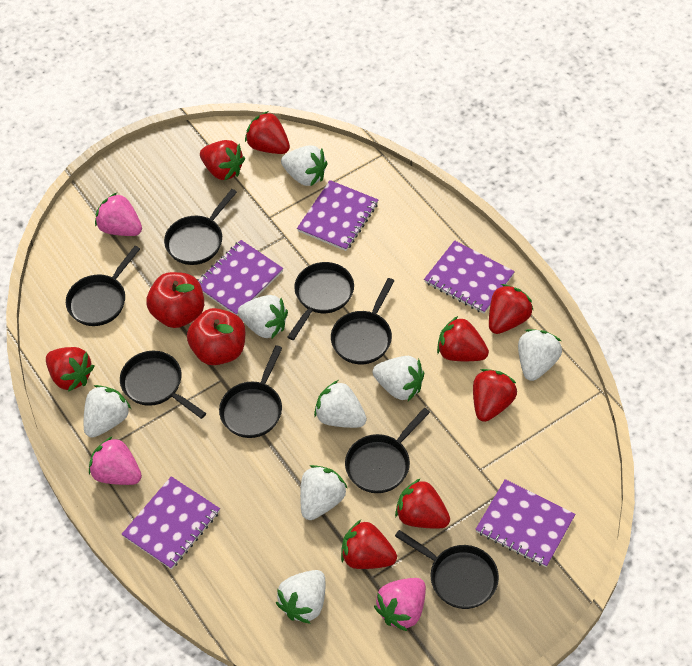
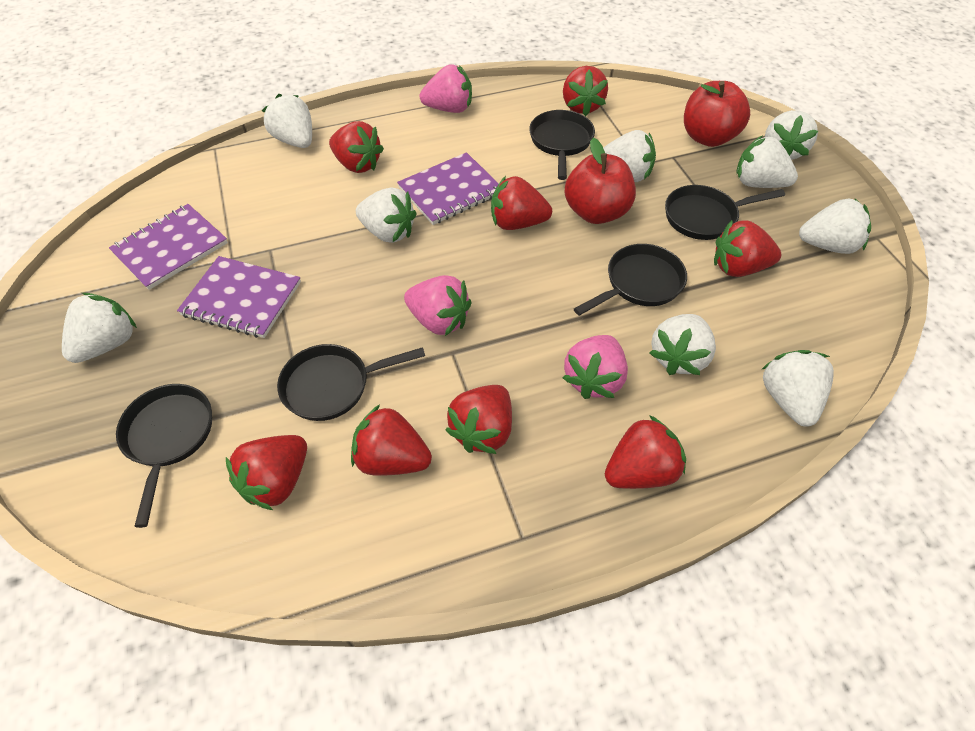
black pan: [66,246,140,326] [120,351,206,419] [164,189,237,265] [219,345,282,438] [288,262,354,340] [331,278,394,364] [345,408,430,493] [395,530,499,609] = 8 -> [116,384,212,528] [277,344,425,421] [529,110,595,180] [574,244,687,316] [665,185,785,240] = 5
purple notebook: [122,476,220,570] [197,240,283,316] [297,180,378,251] [424,240,515,314] [475,479,575,567] = 5 -> [109,204,228,290] [177,256,301,338] [397,152,499,225] = 3
white strawberry: [84,385,131,438] [238,295,288,339] [276,570,325,624] [281,145,328,186] [300,465,347,520] [314,380,367,428] [373,356,424,401] [518,329,562,381] = 8 -> [62,293,137,363] [262,94,312,148] [356,188,416,243] [603,130,656,182] [650,314,716,375] [736,136,798,188] [762,350,834,427] [765,110,818,160] [799,198,871,254] = 9

